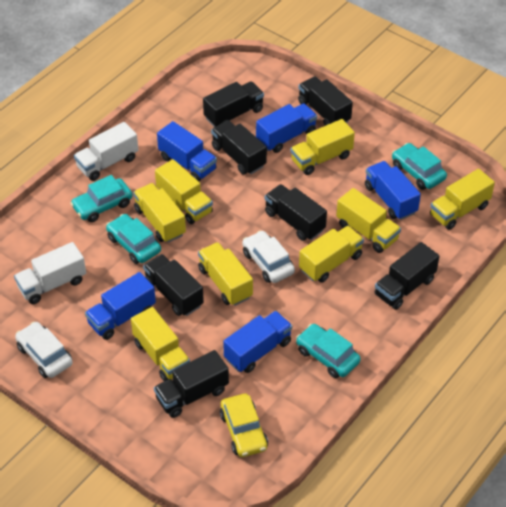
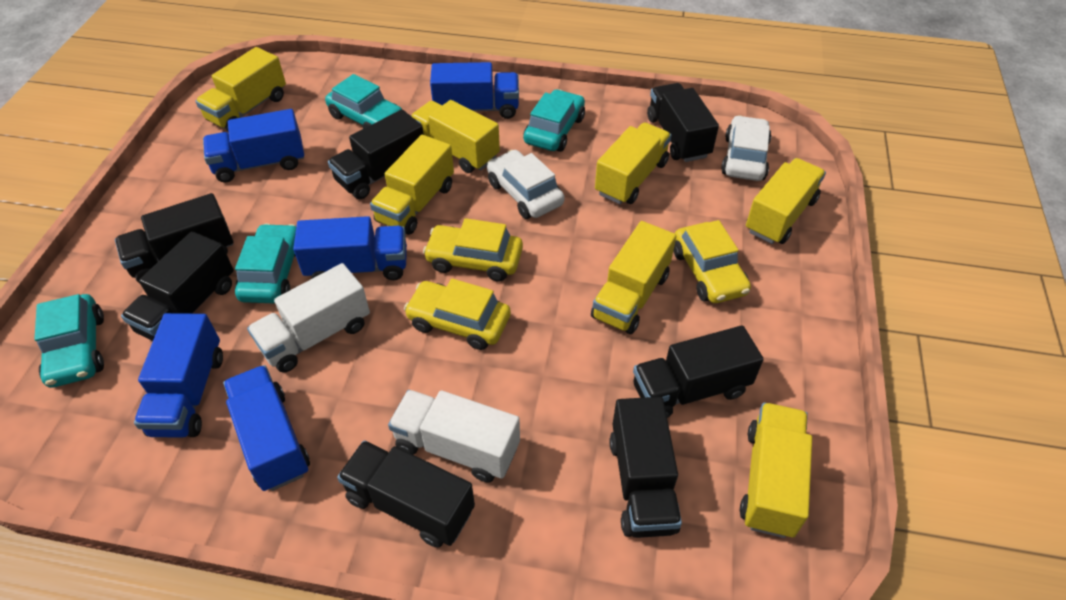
yellow car: [220,394,268,457] = 1 -> [404,279,511,350] [423,218,523,281] [673,220,751,303] = 3
yellow truck: [131,307,190,381] [133,183,186,243] [155,159,213,224] [198,242,253,306] [290,119,355,175] [299,226,364,283] [336,188,401,253] [430,169,495,230] = 8 -> [195,47,286,131] [370,135,454,235] [411,100,500,173] [591,221,676,334] [595,122,672,204] [740,403,812,538] [746,158,826,244] = 7

